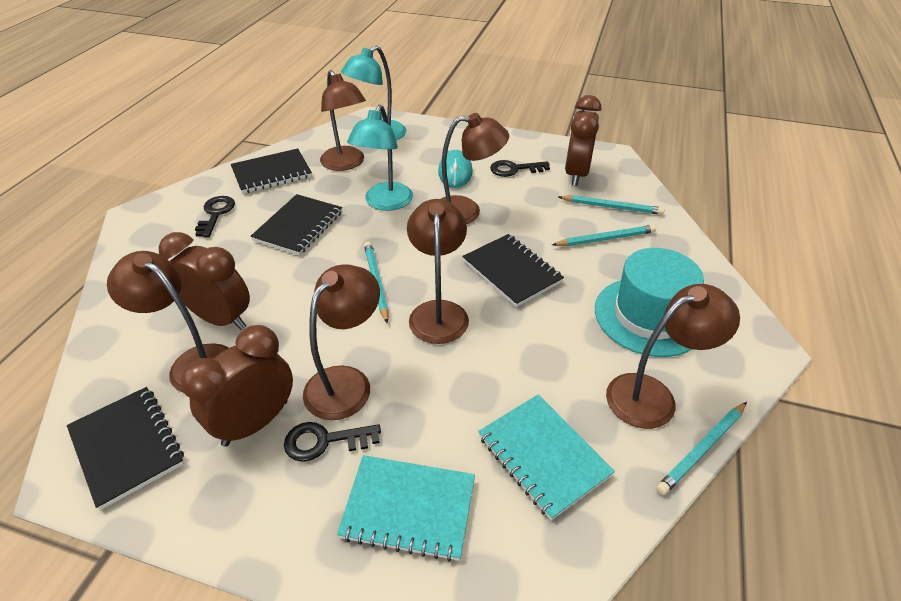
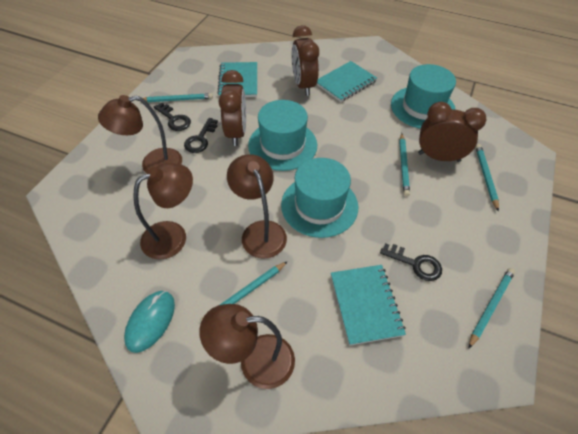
black notebook: [67,387,184,510] [231,148,312,193] [250,194,342,255] [462,234,564,307] = 4 -> none = 0
brown lamp: [107,251,229,393] [303,264,380,420] [320,70,366,171] [407,199,469,344] [441,113,509,224] [606,284,740,429] = 6 -> [98,95,182,173] [133,163,193,260] [199,304,295,389] [227,154,287,258] = 4
turquoise hat: [595,248,704,357] = 1 -> [248,100,317,171] [281,158,358,238] [391,64,456,129] = 3
turquoise lamp: [341,45,406,140] [347,104,413,211] = 2 -> none = 0
turquoise notebook: [337,455,475,562] [478,394,615,520] = 2 -> [217,62,257,97] [316,61,377,102] [331,265,406,346] = 3
turquoise pencil: [364,241,389,323] [552,225,656,246] [559,195,664,215] [656,402,747,495] = 4 -> [137,93,213,102] [200,261,288,321] [399,133,410,197] [468,268,515,349] [475,144,499,212] = 5

